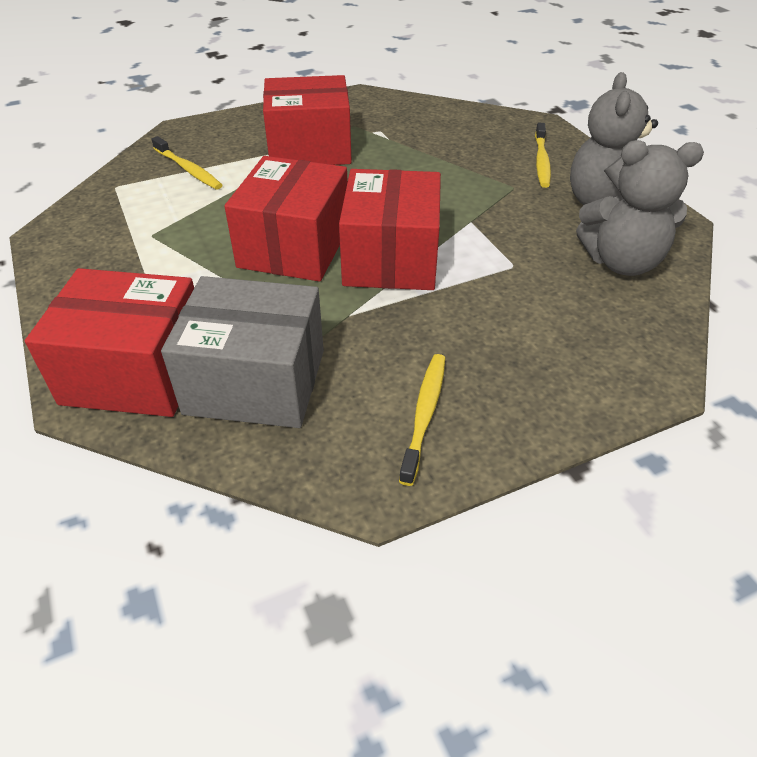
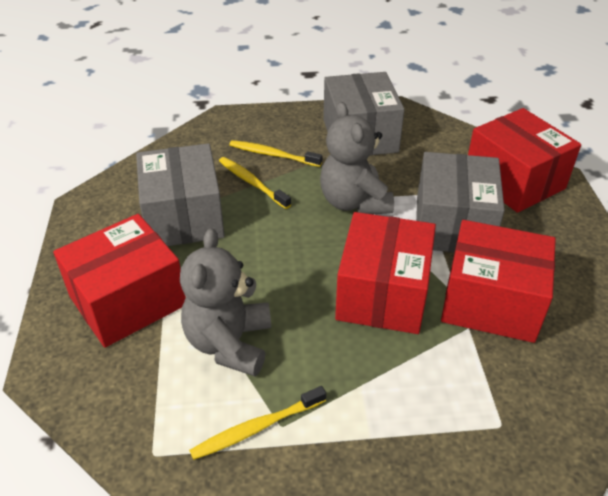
grey box: [161,276,324,428] = 1 -> [136,143,225,246] [323,72,404,156] [416,152,505,253] = 3

